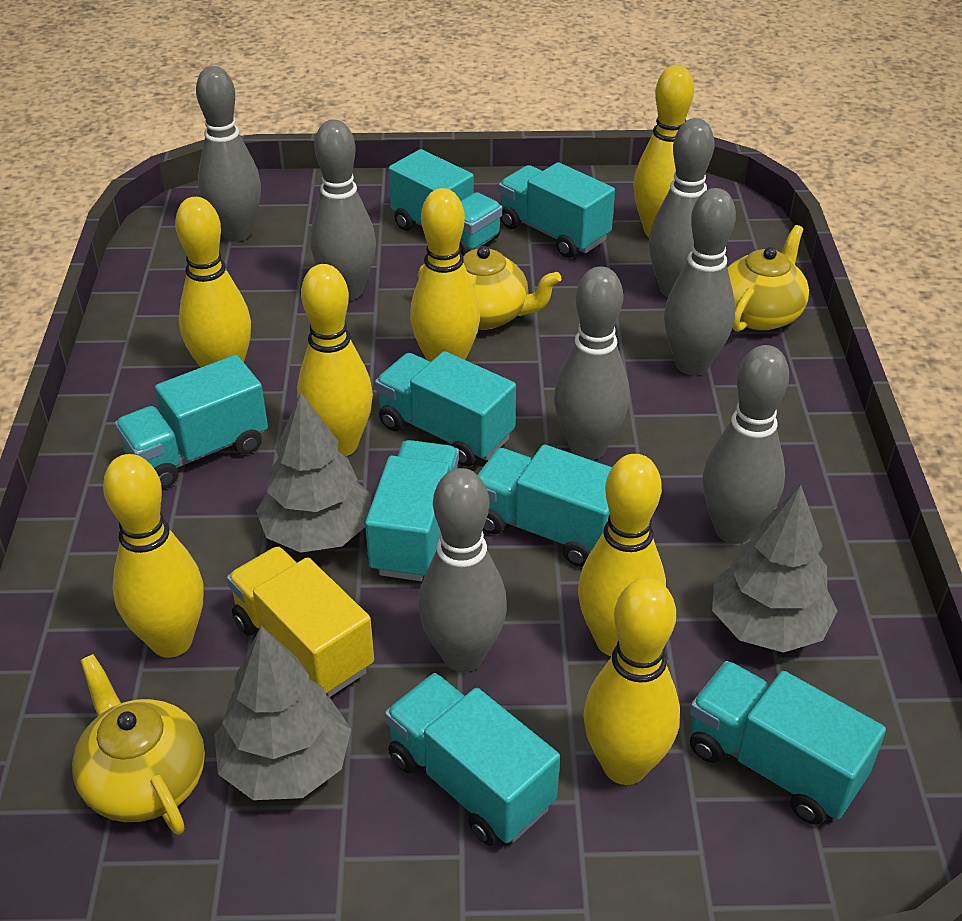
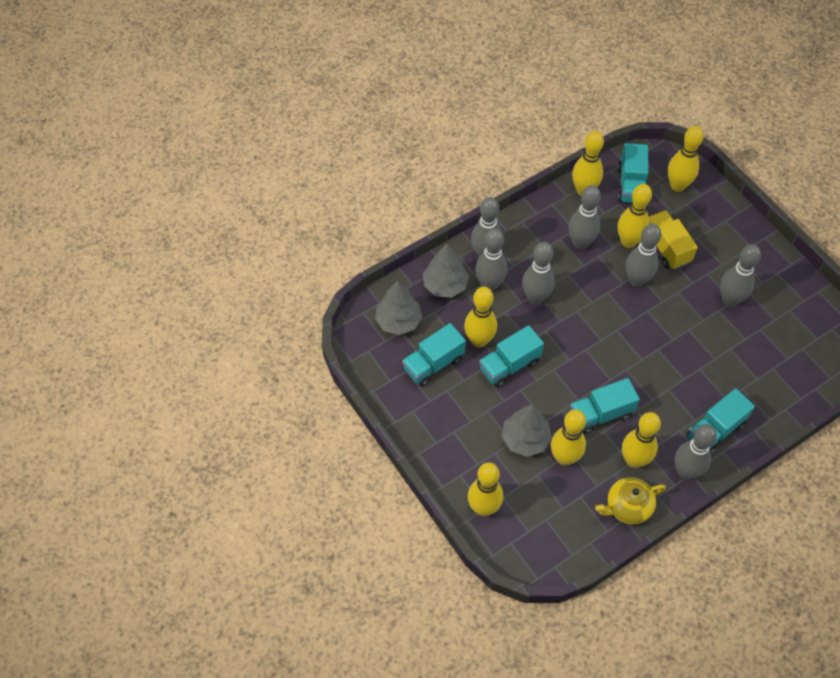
turquoise truck: [115,355,268,489] [365,440,459,581] [375,351,516,467] [385,673,560,846] [388,149,502,256] [478,444,612,567] [498,162,615,258] [690,661,886,825] = 8 -> [402,323,466,387] [479,325,544,387] [570,378,640,434] [618,143,649,203] [687,388,755,453] = 5
yellow teapot: [72,654,205,835] [418,246,561,330] [727,225,809,332] = 3 -> [595,477,666,524] = 1

